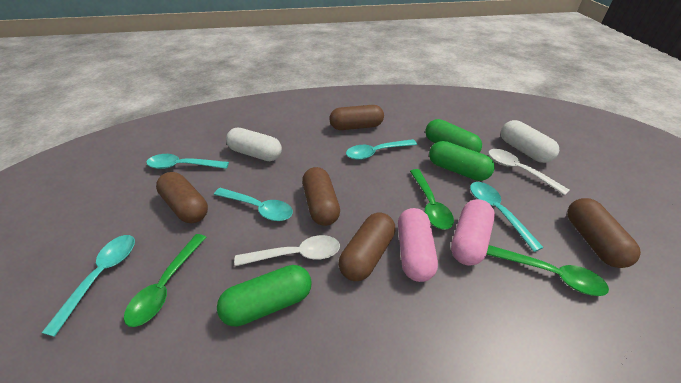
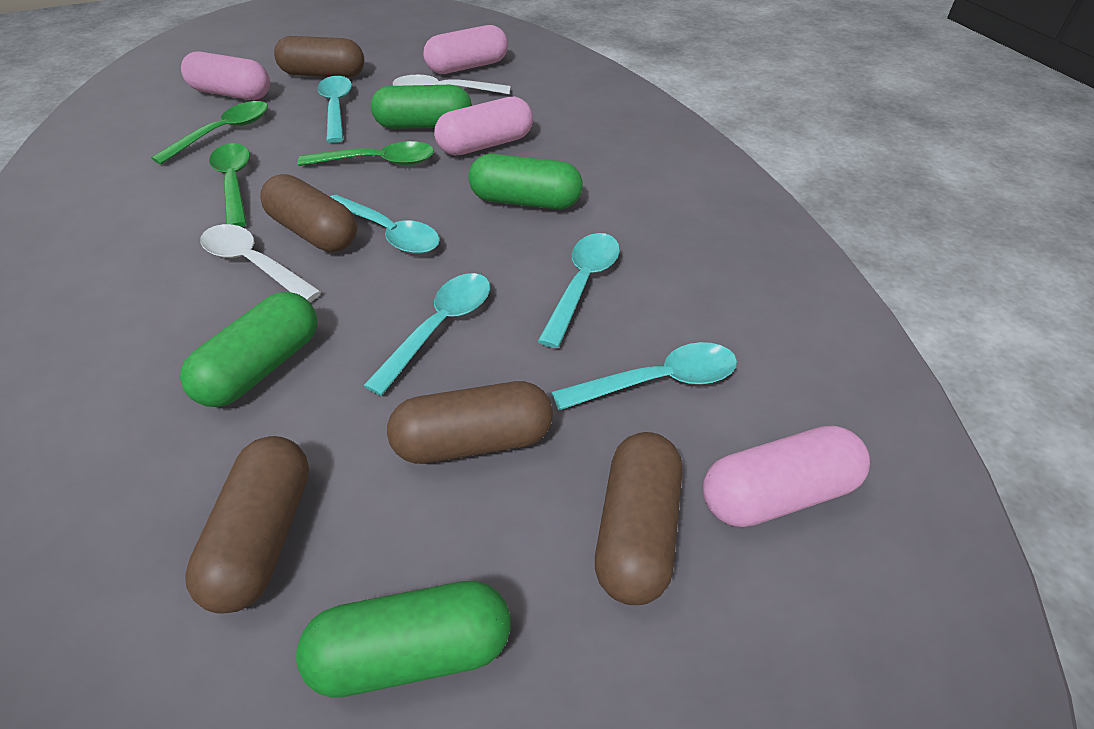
green capsule: [217,265,312,327] [425,119,482,153] [429,141,495,181] = 3 -> [180,292,317,407] [296,581,511,698] [371,85,472,129] [468,154,583,209] = 4
pink capsule: [398,208,438,282] [451,199,495,266] = 2 -> [181,51,270,100] [423,25,508,74] [434,96,533,155] [703,425,870,527] = 4
white capsule: [226,128,282,161] [501,120,559,163] = 2 -> none = 0

